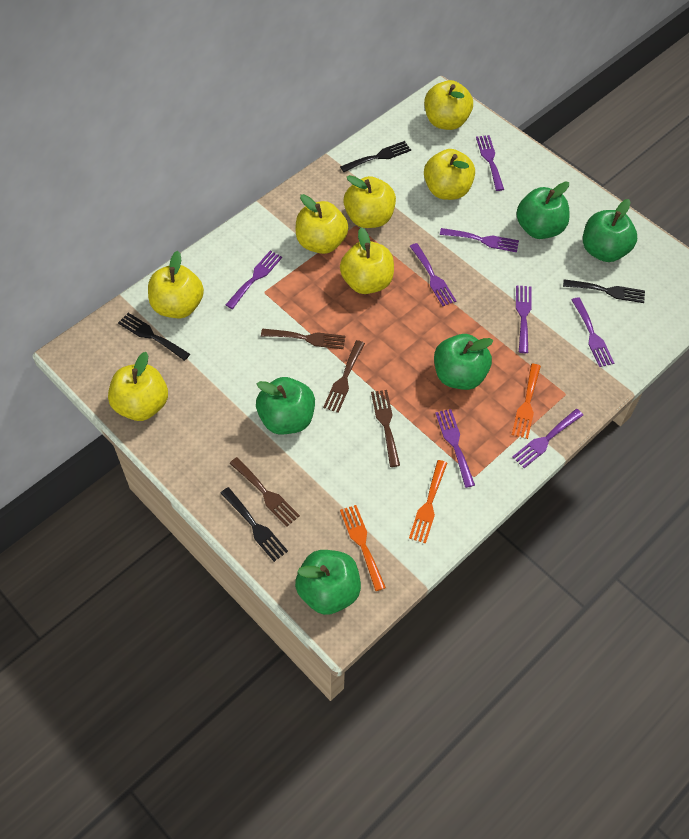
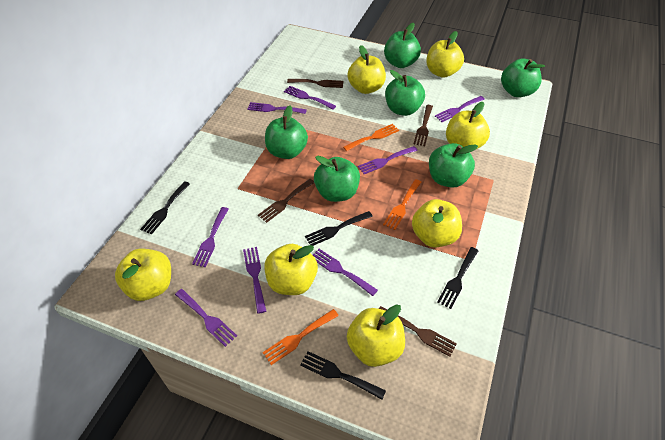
green apple: [256,377,315,434] [295,550,361,615] [434,334,494,390] [516,181,570,239] [583,199,637,262] = 5 -> [265,106,308,159] [314,156,360,202] [384,23,421,68] [385,70,425,116] [429,143,478,188] [501,58,545,97] = 6

